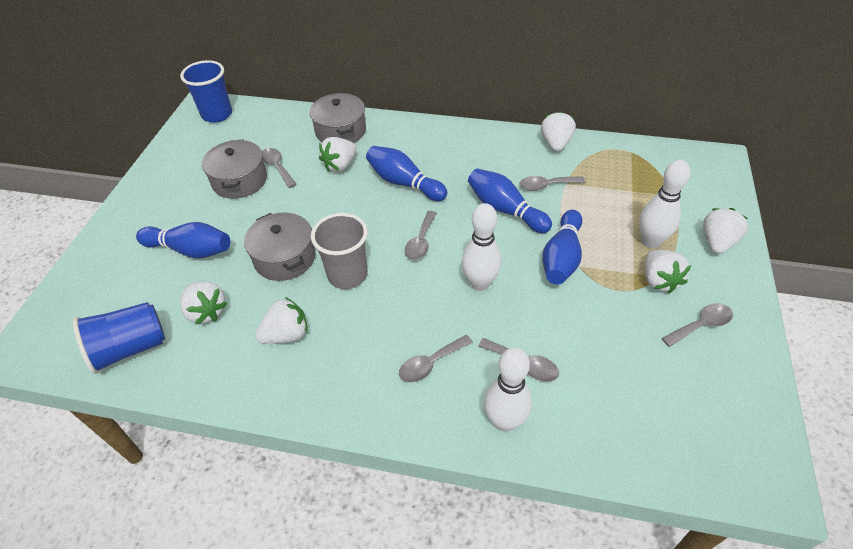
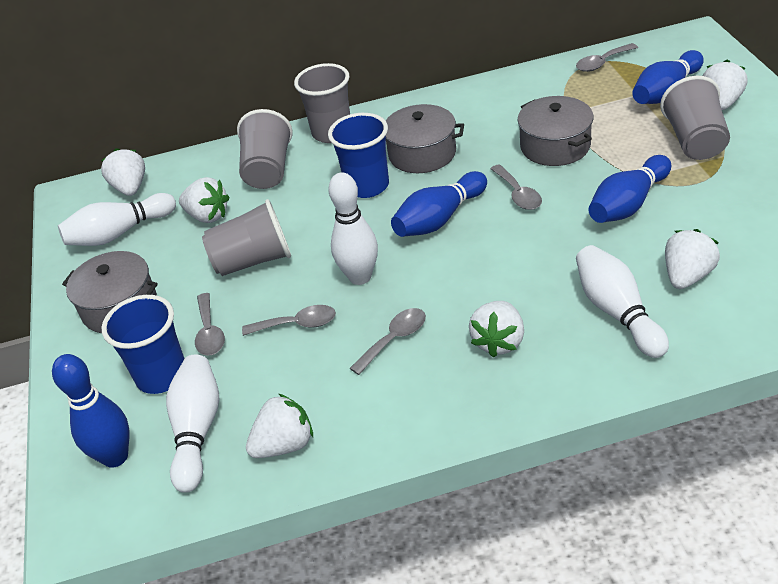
grey cup: [311,213,368,289] = 1 -> [202,199,291,276] [237,109,293,189] [294,63,350,143] [660,76,730,160] = 4
grey spoon: [262,148,297,188] [399,335,473,382] [405,211,437,260] [478,338,559,382] [520,176,585,191] [662,303,733,347] = 6 -> [195,293,225,356] [242,305,336,336] [350,308,426,375] [490,164,542,210] [576,43,638,72] = 5
white bowling pin: [462,203,501,291] [484,347,532,432] [639,160,690,248] = 3 -> [58,193,176,246] [166,355,219,493] [328,172,378,285] [576,245,669,358] = 4

